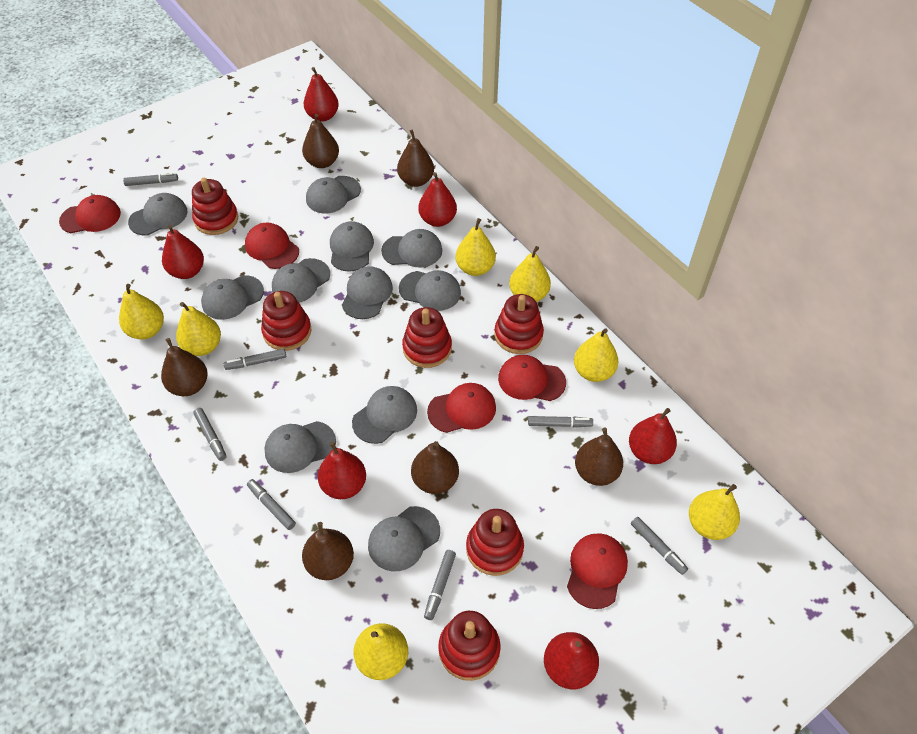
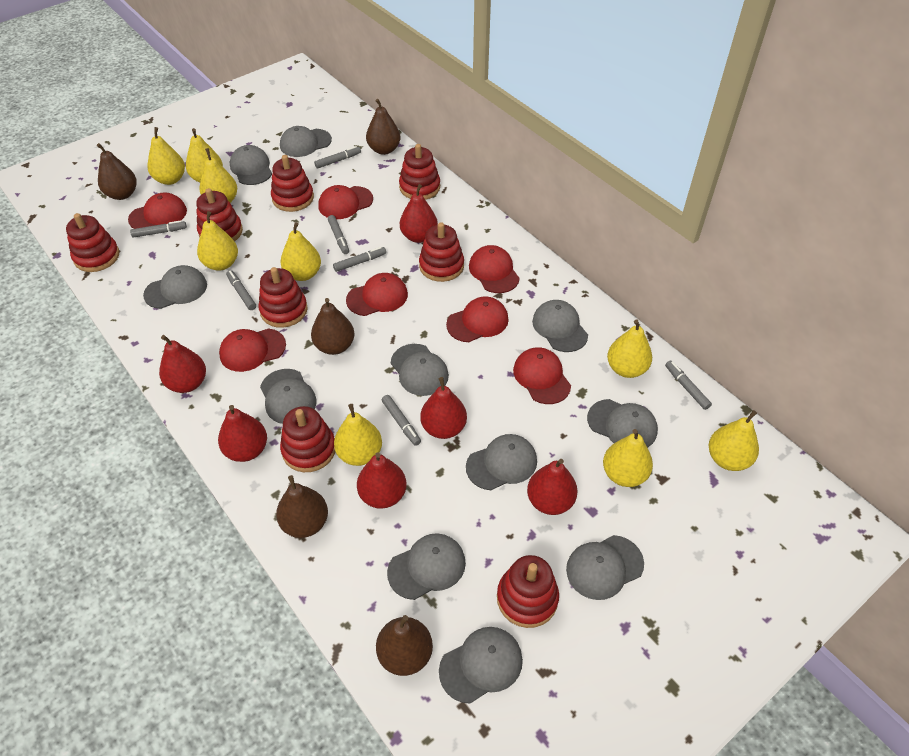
brown pear: [161,338,208,396] [302,113,339,168] [302,522,354,580] [397,130,434,187] [411,441,459,494] [575,428,623,486] = 6 -> [97,143,137,200] [276,475,328,538] [311,298,355,355] [366,99,401,155] [376,615,433,676] = 5
red cap: [59,195,121,233] [245,223,299,269] [427,383,496,433] [498,355,566,401] [567,533,628,609] = 5 -> [128,192,187,229] [219,328,286,372] [318,185,373,219] [346,273,408,316] [446,296,508,342] [469,245,520,293] [513,347,571,404] = 7
red stacking toy: [192,178,238,235] [261,291,312,351] [402,307,452,368] [438,611,500,681] [466,509,524,576] [494,294,544,354] = 6 -> [66,213,120,272] [196,188,243,241] [258,267,308,328] [271,155,314,212] [280,406,335,472] [399,144,440,200] [419,222,464,282] [497,555,559,628] = 8
yellow pear: [119,284,164,339] [176,302,221,356] [354,623,408,680] [455,218,496,276] [509,246,551,302] [574,328,618,382] [689,484,740,540] = 7 -> [147,127,185,185] [186,128,223,183] [197,211,238,271] [199,148,237,203] [280,222,321,281] [334,404,382,466] [603,429,653,487] [607,319,652,378] [709,410,759,471] = 9

